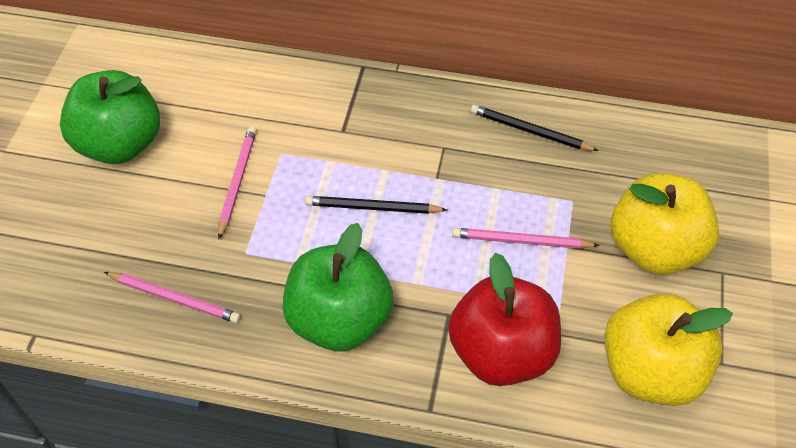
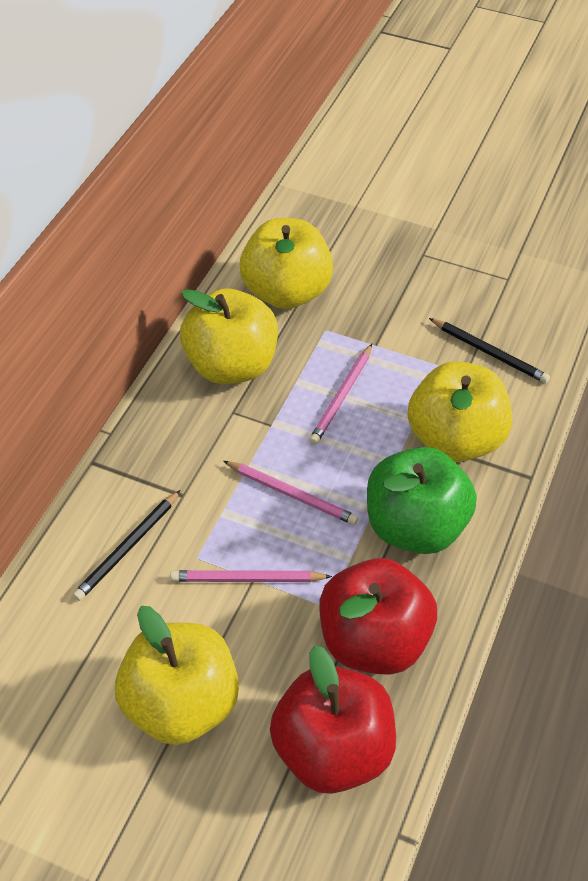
green apple: [60,70,160,164] [282,223,393,352] = 2 -> [367,447,477,554] = 1
red apple: [448,253,561,386] = 1 -> [270,645,396,794] [319,558,437,675] = 2
yellow apple: [604,293,733,406] [611,173,719,275] = 2 -> [115,606,239,745] [180,289,278,384] [239,218,333,309] [408,361,512,462] = 4

